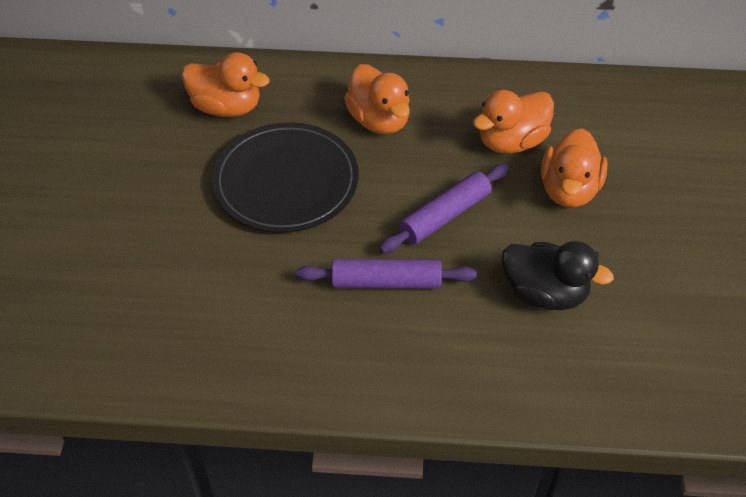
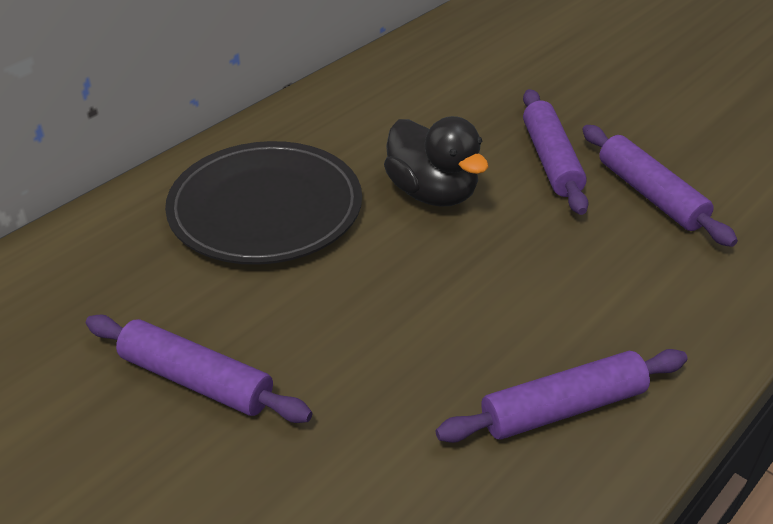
orange duck: [182,52,270,117] [344,64,410,134] [473,90,554,154] [541,128,608,207] = 4 -> none = 0
purple rolling pin: [296,259,477,289] [379,164,509,254] = 2 -> [86,314,312,423] [436,349,688,443] [523,89,589,215] [582,125,738,247] = 4

